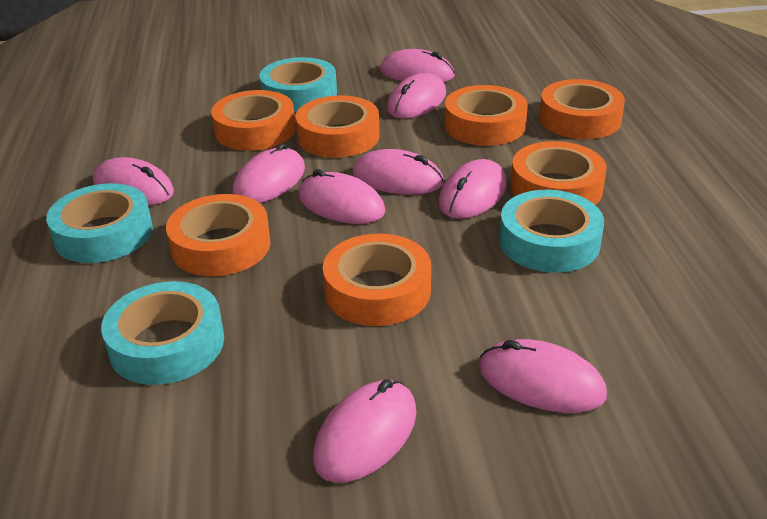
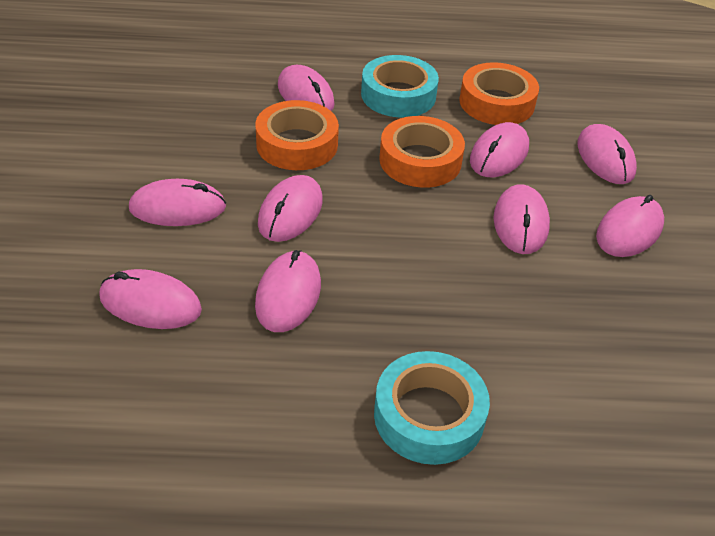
orange tape: [166,194,270,276] [211,90,296,151] [296,95,380,158] [323,234,431,326] [445,85,528,146] [511,141,607,205] [539,79,625,139] = 7 -> [255,100,339,170] [379,116,465,188] [459,62,539,125] = 3
turquoise tape: [46,183,153,263] [101,281,224,385] [259,57,337,112] [499,190,604,273] = 4 -> [361,55,439,118] [374,351,490,465] = 2

